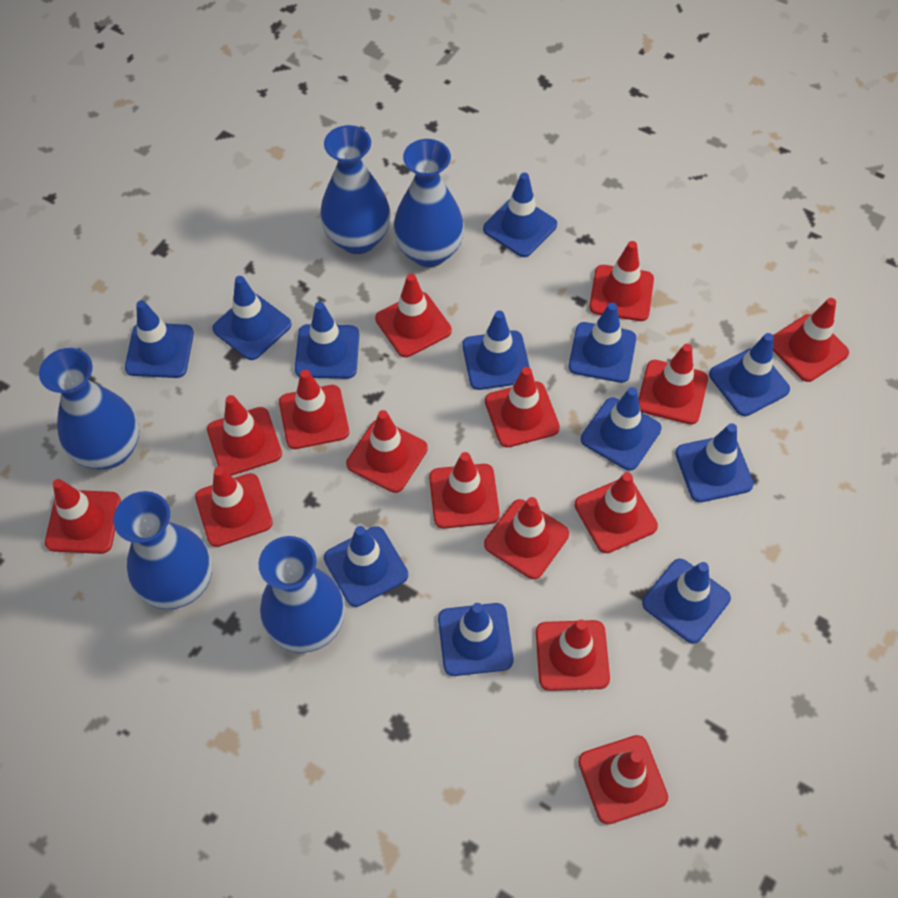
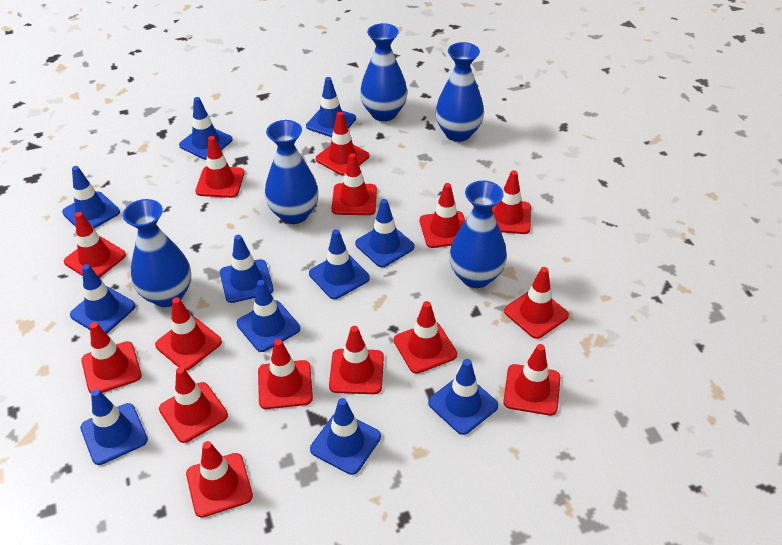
blue traffic cone: [125,300,194,378] [212,276,292,360] [295,302,359,379] [324,526,408,607] [438,603,514,676] [462,311,530,390] [483,173,557,257] [568,302,636,383] [581,387,662,470] [642,559,731,643] [675,423,754,502] [709,333,790,416] = 12 -> [62,166,120,228] [70,264,135,334] [80,389,148,465] [179,97,233,160] [220,235,273,303] [237,280,300,352] [306,77,356,137] [309,229,370,299] [310,398,381,475] [355,199,414,267] [428,359,498,435] = 11

